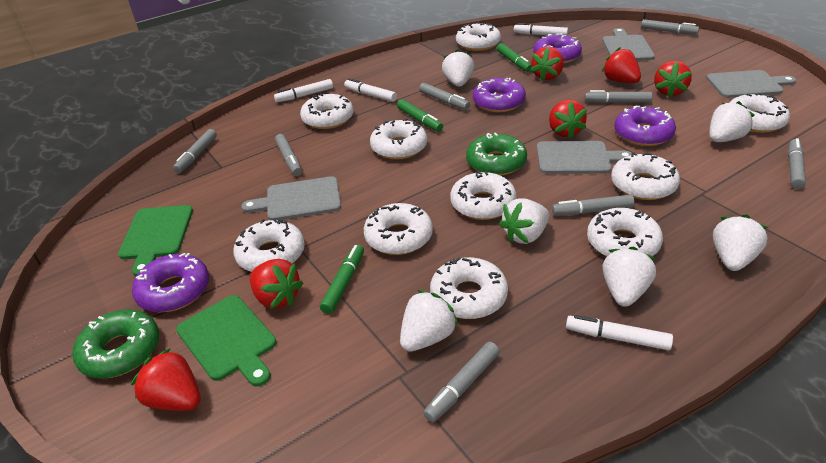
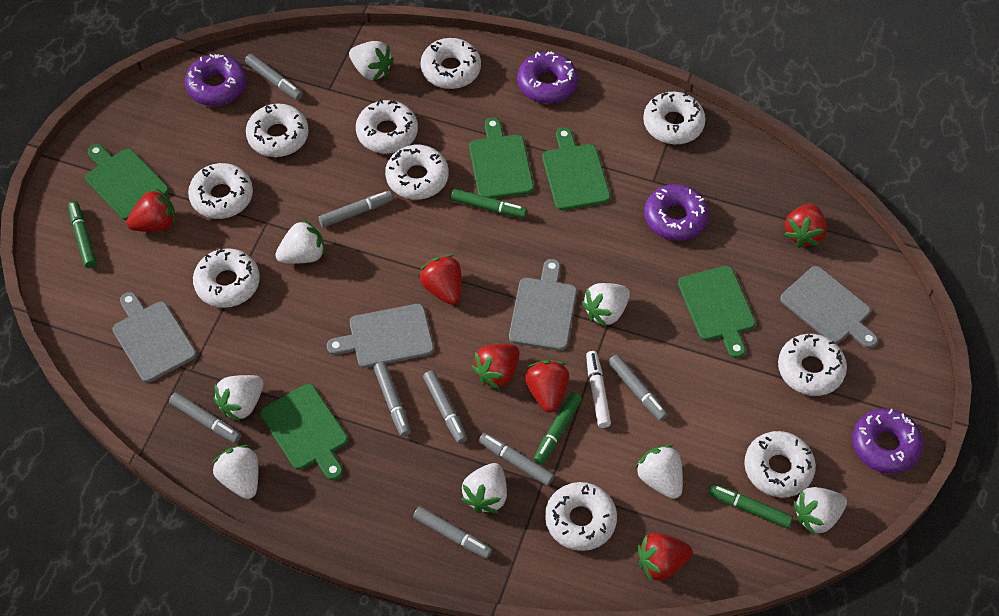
green cutting board: [118,205,193,276] [176,295,277,387] = 2 -> [86,144,169,220] [260,384,348,480] [469,117,534,198] [542,127,610,210] [678,266,756,358] = 5
green donut: [72,310,159,379] [466,133,527,176] = 2 -> none = 0
green marker: [320,245,364,314] [397,99,443,132] [497,43,532,72] = 3 -> [68,201,97,268] [451,189,527,218] [534,392,582,465] [709,484,793,528] = 4
white marker: [274,79,333,102] [344,78,397,102] [514,23,568,36] [566,315,673,350] = 4 -> [586,351,611,428] = 1
white strawberry: [400,290,458,352] [442,49,474,87] [499,198,549,244] [602,247,656,307] [709,101,754,142] [713,215,768,271] = 6 -> [213,445,258,499] [214,375,264,421] [275,219,325,264] [349,41,394,81] [461,463,507,513] [582,283,630,327] [635,445,683,499] [793,487,847,536] = 8

